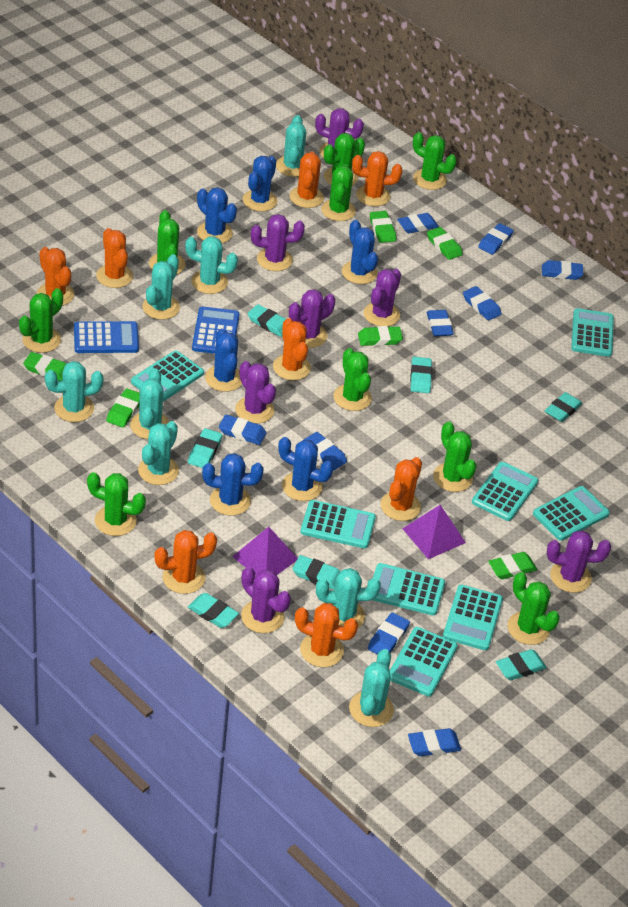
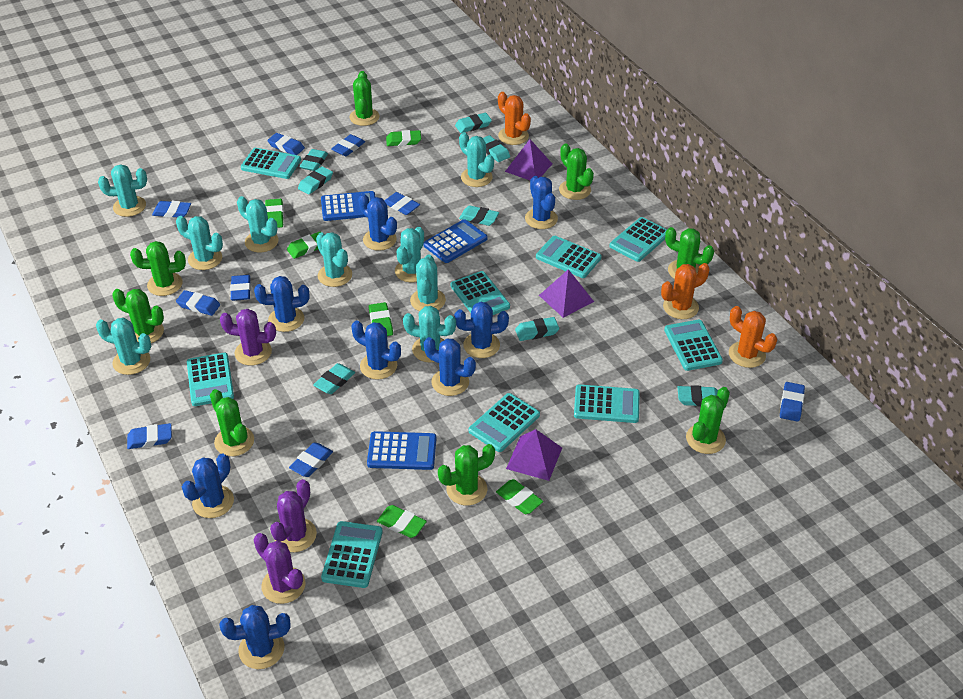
blue cactus: [197,187,237,243] [202,453,264,516] [205,329,242,392] [243,156,277,211] [278,437,333,501] [342,220,378,284] = 6 -> [182,453,234,518] [219,605,291,669] [254,276,309,332] [351,320,401,380] [358,194,397,251] [424,337,476,396] [454,302,509,358] [525,176,558,229] = 8
blue calculator: [74,321,139,353] [192,307,240,354] = 2 -> [321,191,375,221] [367,431,436,470] [423,219,487,263] = 3
green cactus: [19,288,63,353] [87,472,146,536] [149,210,185,275] [321,164,356,221] [324,133,365,186] [333,348,372,411] [413,132,457,190] [433,421,477,492] [507,572,560,645] = 9 -> [112,289,164,343] [130,241,186,296] [210,389,254,456] [349,71,380,126] [438,444,495,505] [559,143,594,200] [665,227,714,279] [686,387,730,454] = 8
orange cactus: [37,247,74,306] [96,228,133,288] [154,530,217,594] [273,318,311,380] [289,151,324,208] [295,603,358,667] [352,151,402,206] [381,457,422,521] = 8 -> [498,92,531,145] [661,263,710,319] [729,306,777,368] = 3
purple cactus: [235,361,276,424] [241,567,291,633] [251,214,305,271] [289,289,335,348] [315,108,364,158] [364,269,401,326] [547,530,611,593] = 7 -> [220,309,276,366] [254,533,306,604] [270,479,317,552] = 3
purple pyramid: [232,527,298,575] [402,505,466,559] = 2 -> [505,139,552,180] [506,429,562,481] [539,269,594,318] = 3
turquoise cactus: [45,361,103,422] [130,368,169,439] [138,421,179,485] [142,254,180,320] [185,236,238,294] [276,115,306,177] [316,568,381,628] [349,649,394,727] = 8 -> [96,318,151,375] [98,164,147,217] [176,216,223,270] [237,196,279,252] [316,232,352,287] [395,227,424,282] [403,306,456,362] [410,255,446,311] [459,132,494,187] = 9
turquoise calculator: [131,351,204,402] [301,500,376,548] [373,563,445,616] [390,627,458,697] [443,585,503,650] [472,462,538,521] [533,486,610,541] [571,308,614,357] = 8 -> [187,353,234,406] [241,148,301,179] [321,521,383,588] [451,271,510,315] [469,393,540,452] [536,236,602,278] [574,384,640,423] [609,217,667,262] [664,320,723,371] = 9
turquoise eraser: [188,428,222,468] [188,593,239,628] [248,304,286,337] [292,555,340,590] [410,357,432,393] [496,649,547,680] [545,392,582,422] = 7 -> [298,166,333,195] [300,149,328,171] [313,363,355,394] [455,113,492,133] [459,205,499,226] [483,135,510,162] [515,317,559,341] [677,385,718,407] = 8

